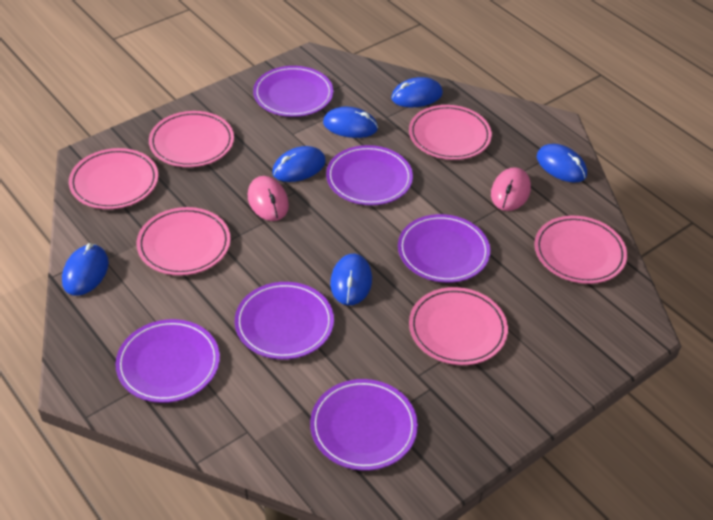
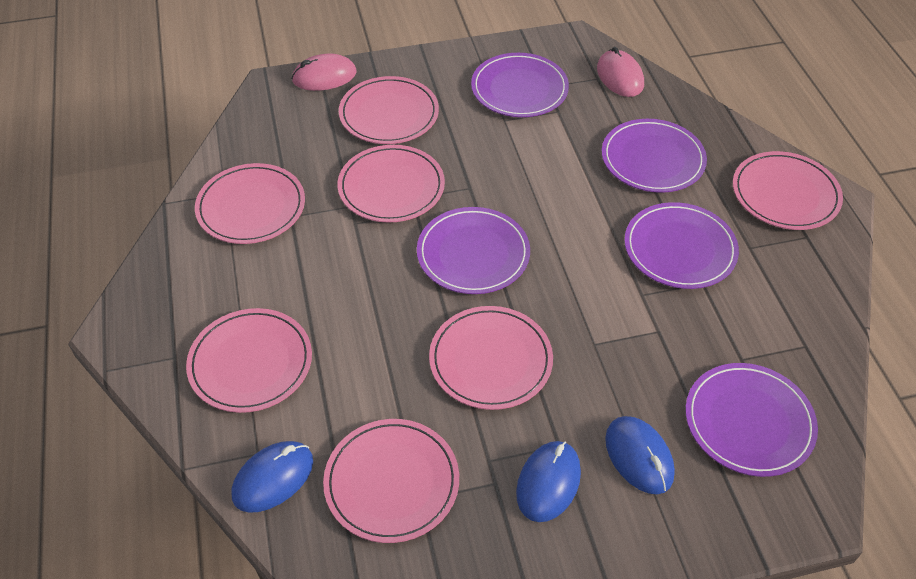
blue mouse: [62,243,109,296] [272,146,326,182] [323,107,378,138] [330,254,372,305] [391,77,443,107] [537,144,587,183] = 6 -> [231,441,313,513] [516,441,581,522] [605,416,675,494] = 3
pink plate: [69,148,158,209] [137,207,230,276] [149,111,234,167] [409,105,492,160] [409,287,508,365] [534,216,627,284] = 6 -> [186,308,312,413] [195,163,305,244] [323,419,459,543] [337,145,445,223] [339,76,439,144] [429,306,553,410] [733,151,843,230] = 7
purple plate: [115,319,220,403] [235,282,334,360] [253,66,334,117] [310,379,418,471] [326,145,413,205] [398,214,490,283] = 6 -> [417,207,530,294] [471,53,569,117] [602,119,707,193] [624,202,739,289] [685,363,818,477] = 5

